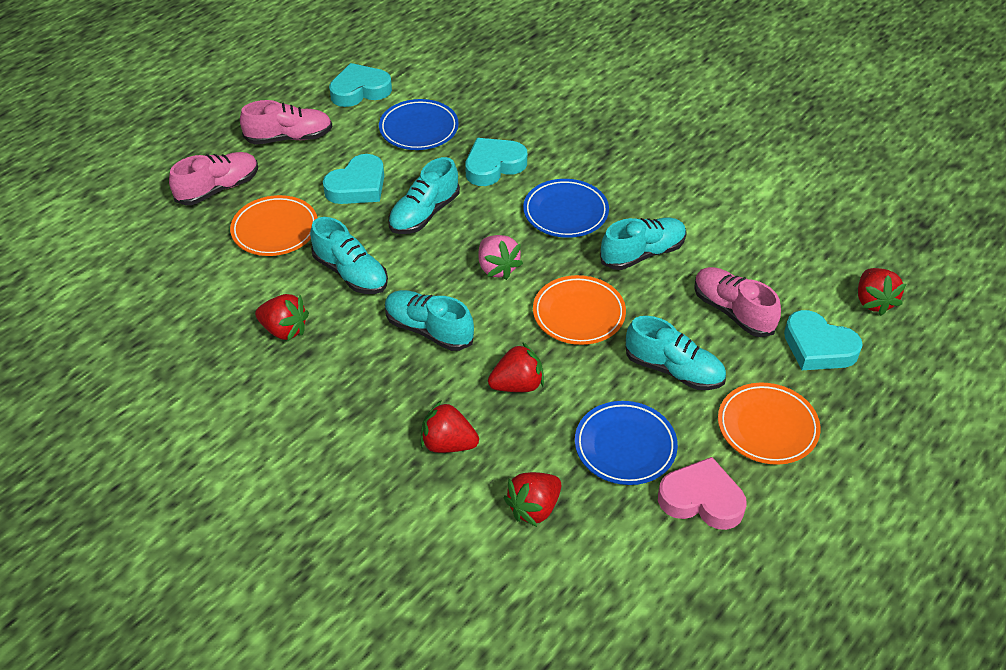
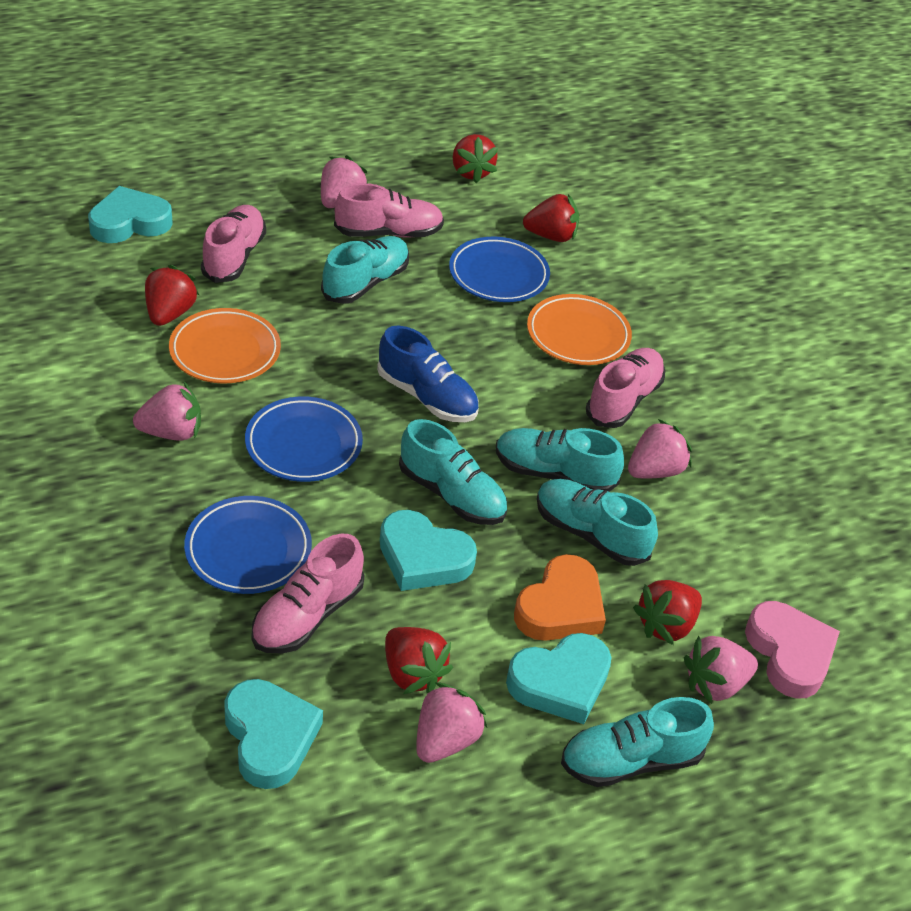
blue shoe: none = 0 -> [377,326,479,422] = 1
orange heart: none = 0 -> [514,554,606,641] = 1
orange plate: [230,195,317,256] [533,275,626,345] [718,382,821,465] = 3 -> [169,308,281,383] [527,294,632,365] = 2
pink shoe: [169,152,258,205] [240,100,333,145] [694,267,781,337] = 3 -> [201,205,266,283] [252,533,364,653] [334,183,444,238] [586,348,665,428] = 4
pink strawberry: [479,235,523,280] = 1 -> [133,382,201,441] [321,155,368,208] [416,682,487,763] [628,419,692,479] [684,635,758,704] = 5

